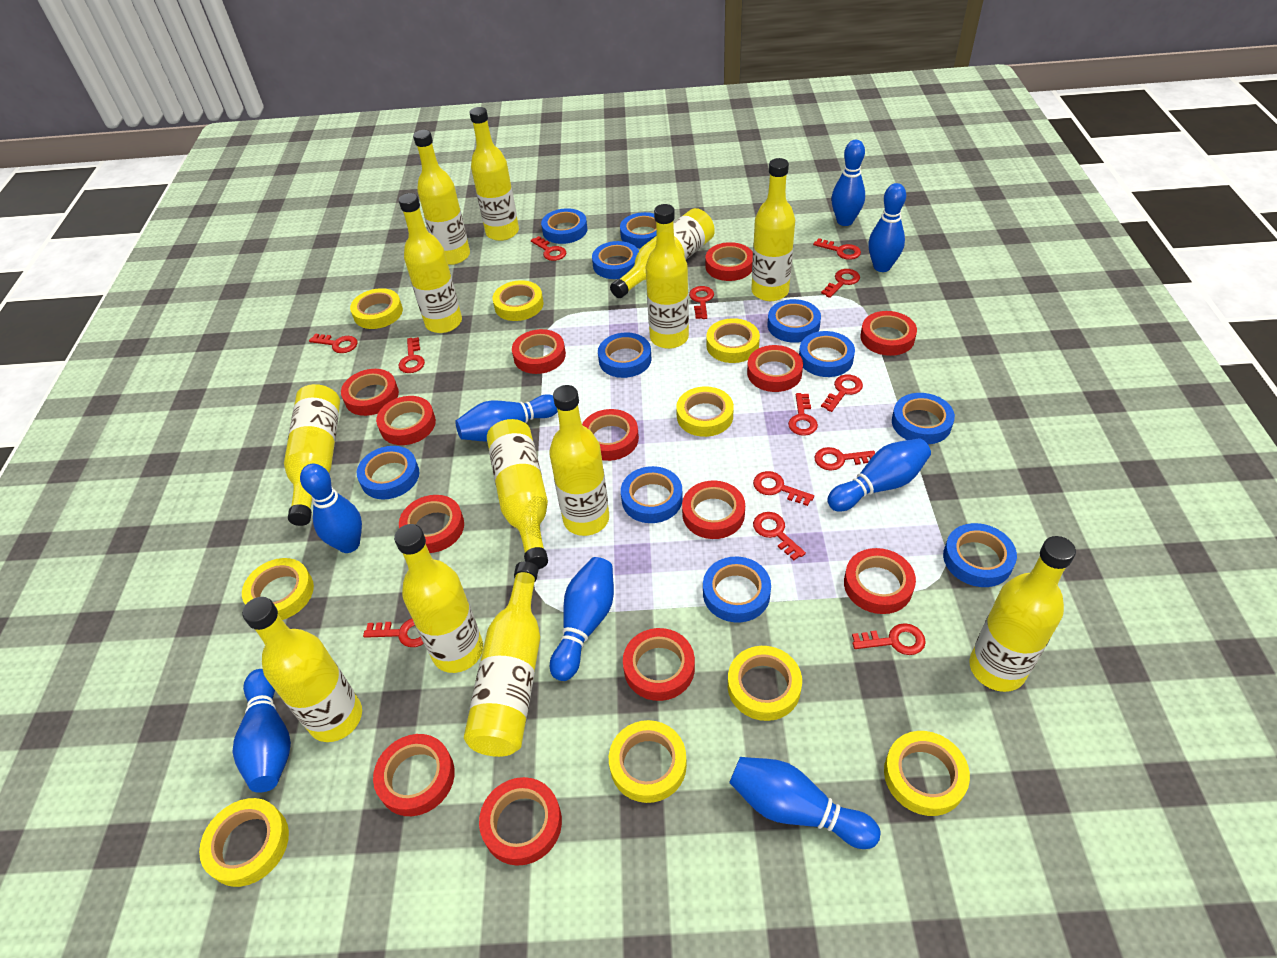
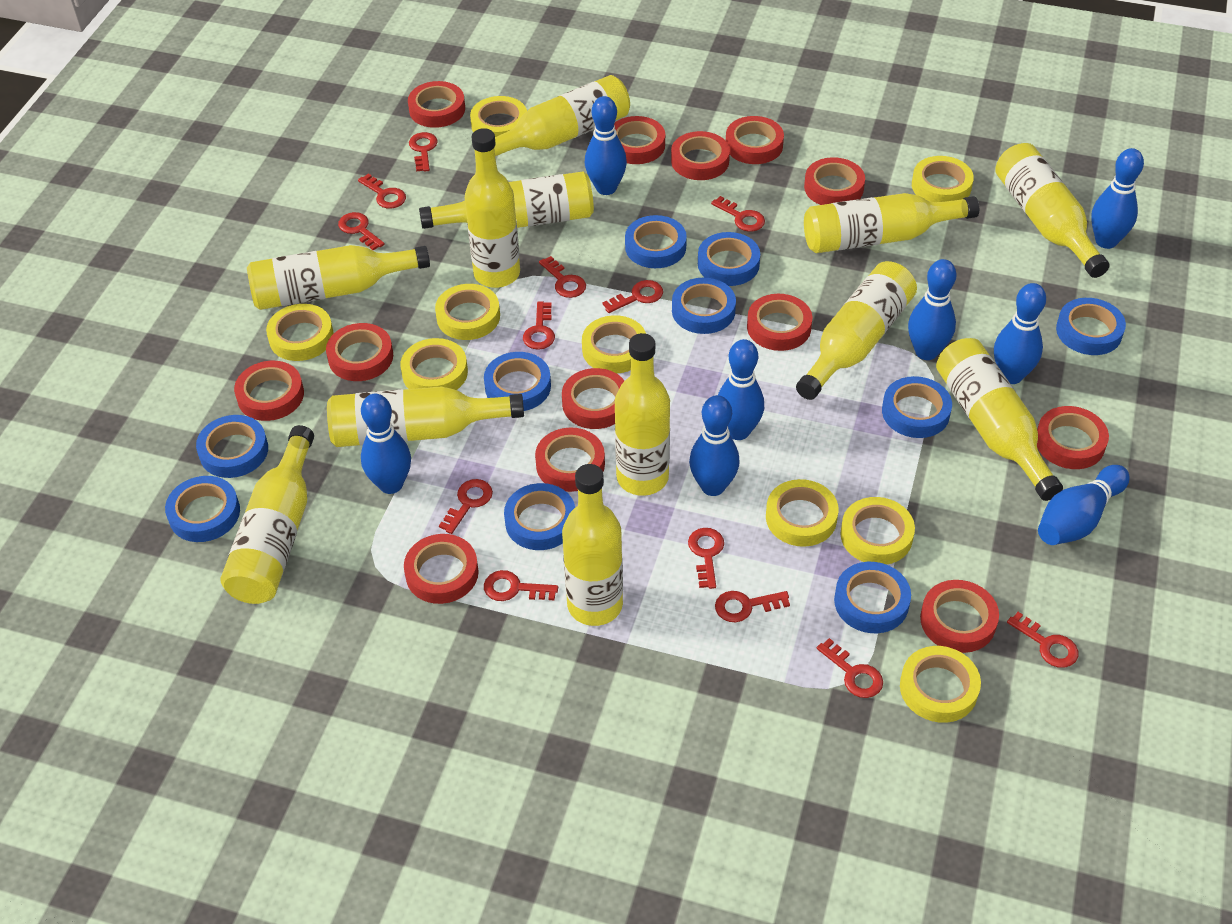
blue tape: [357,446,419,499] [541,208,587,244] [592,241,639,279] [598,332,651,378] [620,212,657,248] [621,466,683,523] [703,557,771,622] [768,299,821,343] [799,331,855,377] [892,393,955,444] [943,523,1017,587] = 11 -> [165,476,240,542] [196,415,268,478] [484,352,551,411] [504,483,575,550] [625,215,687,268] [672,278,736,334] [698,232,760,286] [834,562,911,633] [882,376,952,438] [1056,298,1126,355] = 10
yellow bottle: [242,597,362,742] [284,384,340,526] [394,524,483,673] [399,193,462,333] [413,130,470,265] [464,561,540,757] [470,107,519,241] [487,419,548,569] [549,385,609,536] [610,208,715,298] [646,204,689,349] [751,158,795,301] [969,536,1076,692] = 13 -> [220,425,314,604] [247,245,430,310] [327,386,524,447] [419,172,594,229] [465,128,520,288] [494,75,630,156] [562,464,623,626] [615,333,670,496] [796,261,917,400] [804,193,979,253] [936,338,1063,501] [995,143,1110,278] = 12

